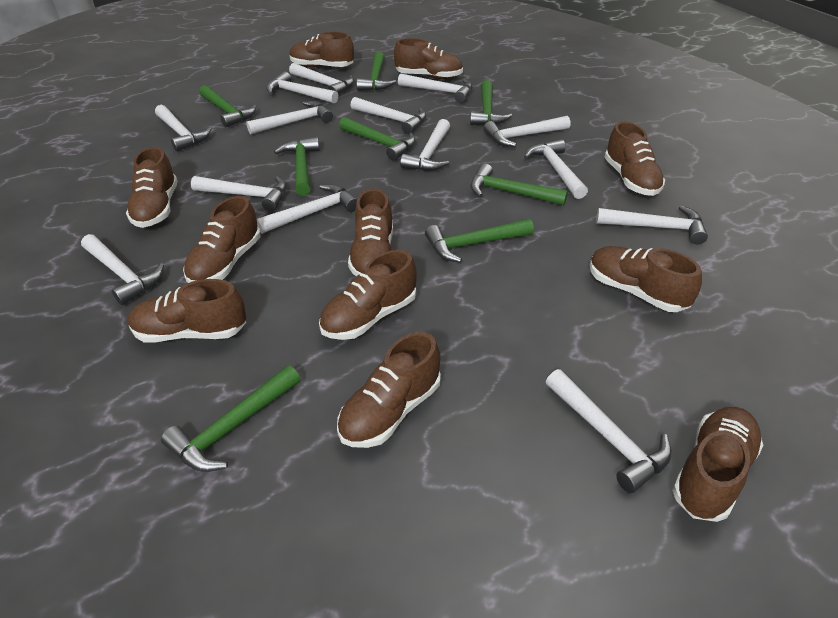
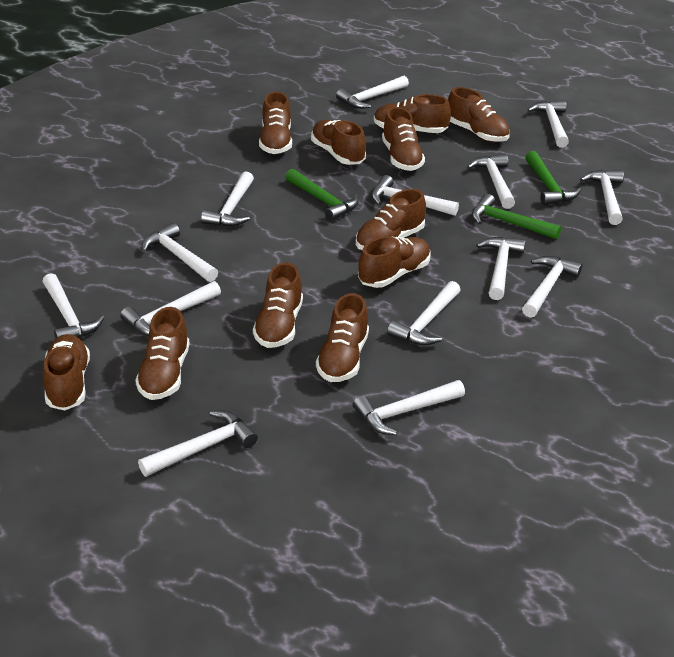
green hammer: [161,365,300,472] [199,85,256,128] [274,137,320,196] [339,117,416,161] [357,52,396,91] [425,219,534,263] [470,80,512,125] [471,163,568,205] = 8 -> [286,169,359,221] [472,194,561,239] [525,151,581,205] = 3

